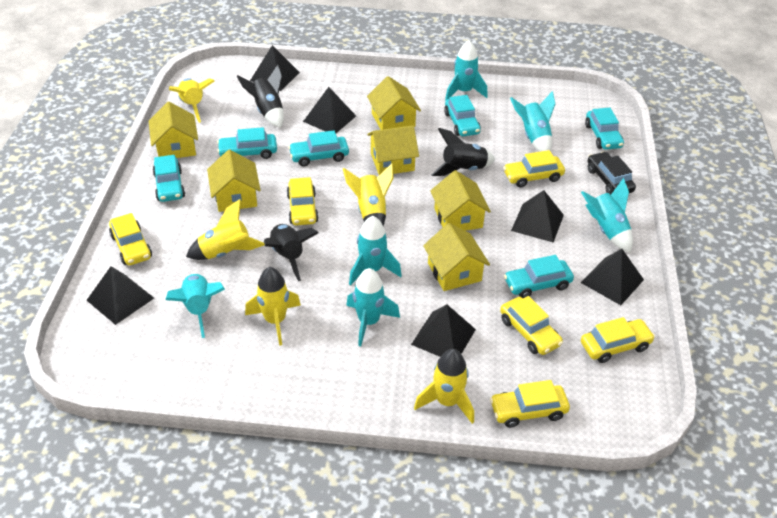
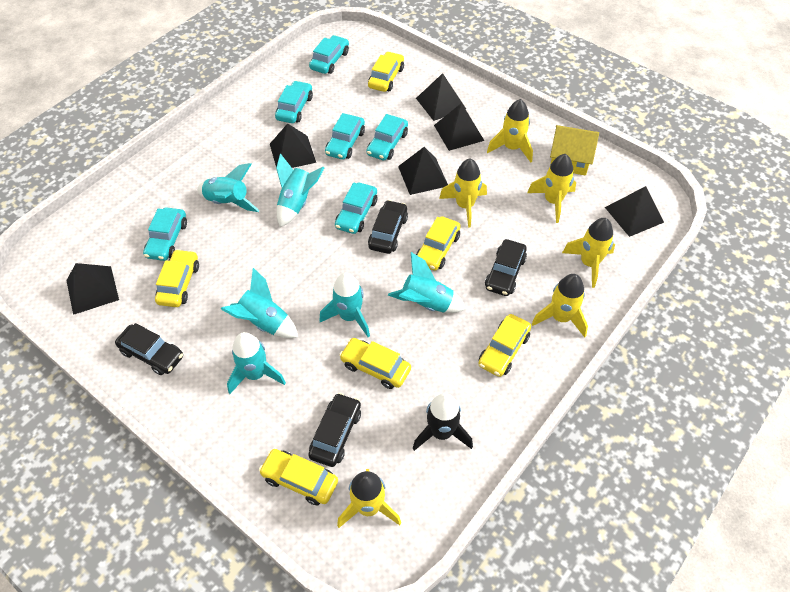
black car: [587,152,636,195] = 1 -> [115,323,183,375] [308,393,361,467] [368,200,408,254] [485,239,527,296] = 4
black rocket: [236,65,284,128] [264,224,318,281] [431,128,495,176] = 3 -> [413,393,473,451] = 1
yellow house: [149,102,198,158] [207,150,261,212] [367,76,421,130] [367,125,419,175] [423,223,490,291] [430,170,491,231] = 6 -> [550,125,599,176] = 1
yellow rocket: [169,78,214,123] [186,199,265,260] [245,267,301,346] [343,163,394,226] [414,349,474,424] = 5 -> [337,469,401,528] [439,158,487,228] [487,99,533,162] [527,154,576,223] [532,274,588,337] [562,218,615,288] = 6

